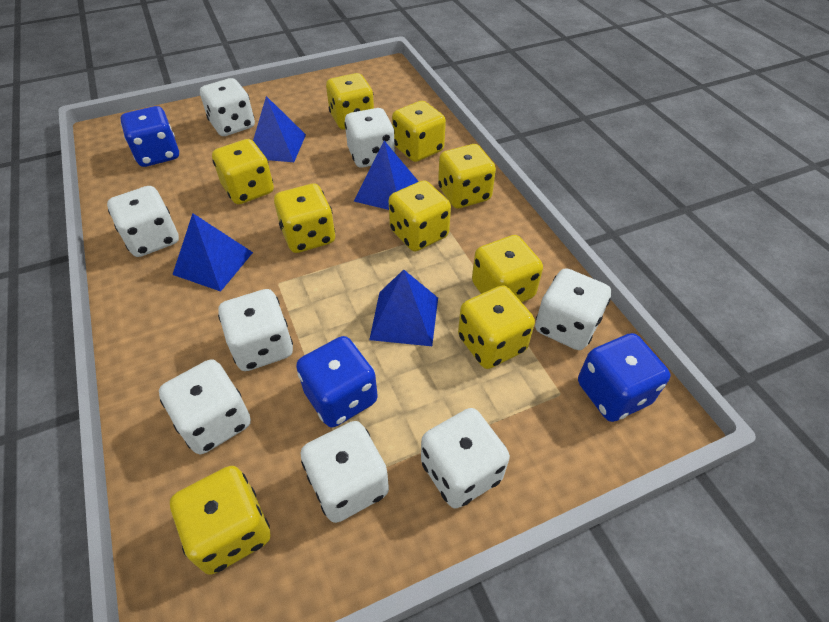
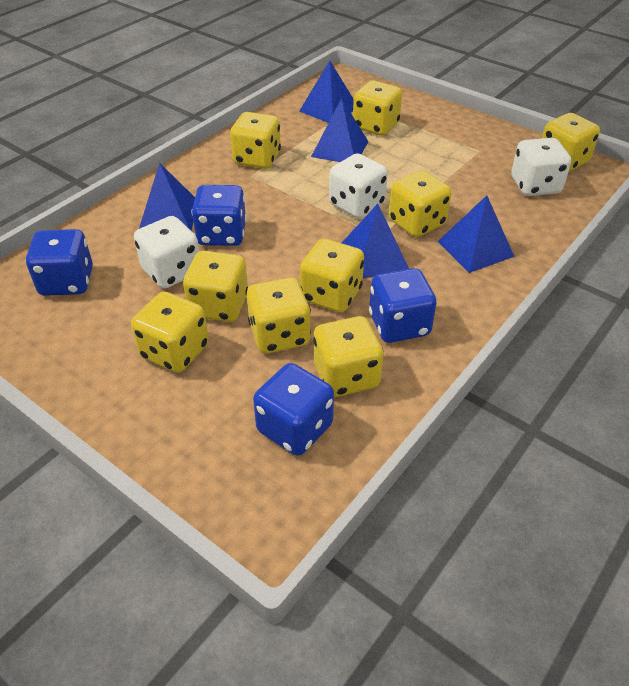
blue dice: [121,106,179,167] [296,336,378,428] [578,333,671,422] = 3 -> [26,229,93,296] [192,185,246,246] [253,363,334,456] [369,268,437,343] = 4
blue pyramid: [172,213,253,292] [253,96,306,162] [354,141,419,210] [369,270,438,346] = 4 -> [139,163,195,230] [299,61,354,123] [311,98,368,162] [342,204,409,279] [438,195,515,273] = 5
white dice: [107,186,179,257] [159,359,251,454] [200,78,255,136] [218,289,293,371] [301,421,389,523] [344,108,395,168] [421,408,510,509] [535,268,611,350] = 8 -> [134,216,199,288] [329,153,388,218] [511,138,571,196] = 3

